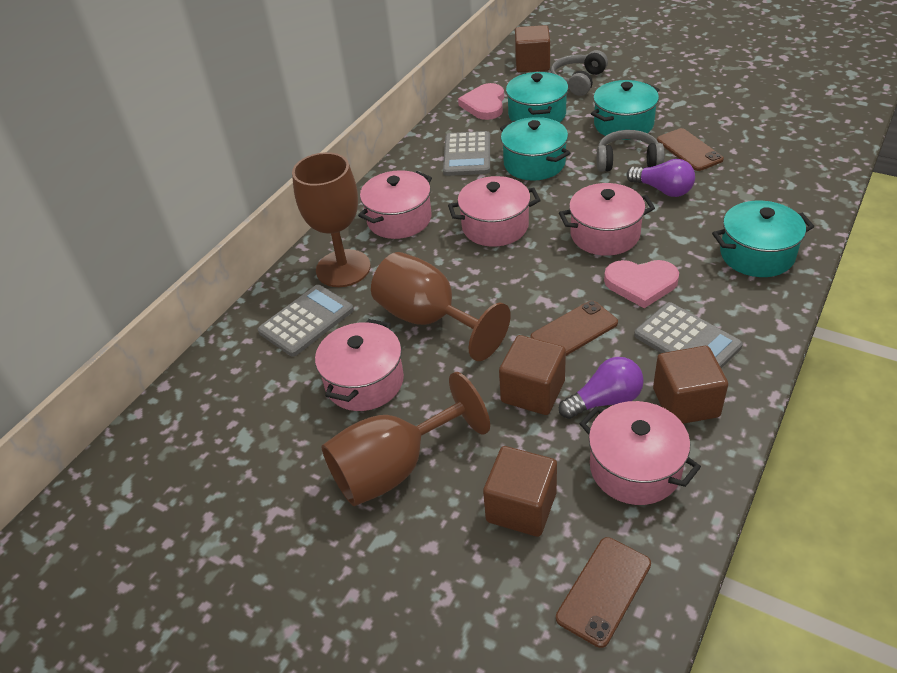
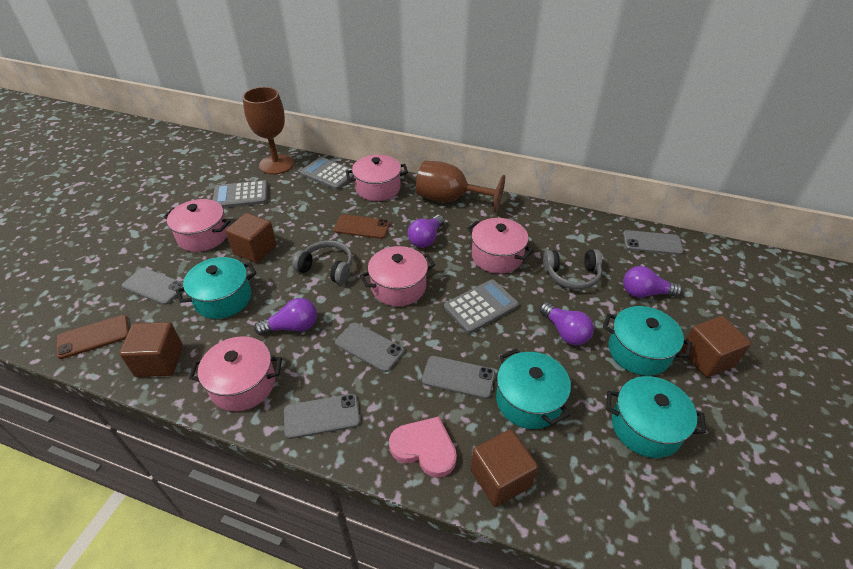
brown goblet: [292,152,371,287] [322,372,490,506] [371,252,511,361] = 3 -> [242,87,294,175] [416,161,505,213] = 2
brown phone: [531,301,618,356] [556,537,651,648] [657,128,724,171] = 3 -> [56,315,129,359] [333,214,390,239] = 2
grey phone: none = 0 -> [121,268,183,305] [284,394,360,439] [335,323,404,372] [422,356,495,399] [623,230,683,255] = 5
pink heart: [458,83,504,120] [604,260,679,308] = 2 -> [389,417,457,478] = 1
purple light bulb: [559,357,644,419] [626,159,695,197] = 2 -> [254,298,317,335] [408,215,444,248] [540,302,594,345] [623,266,682,298] = 4

